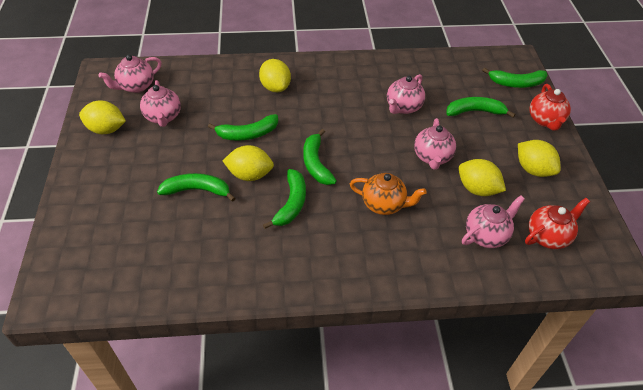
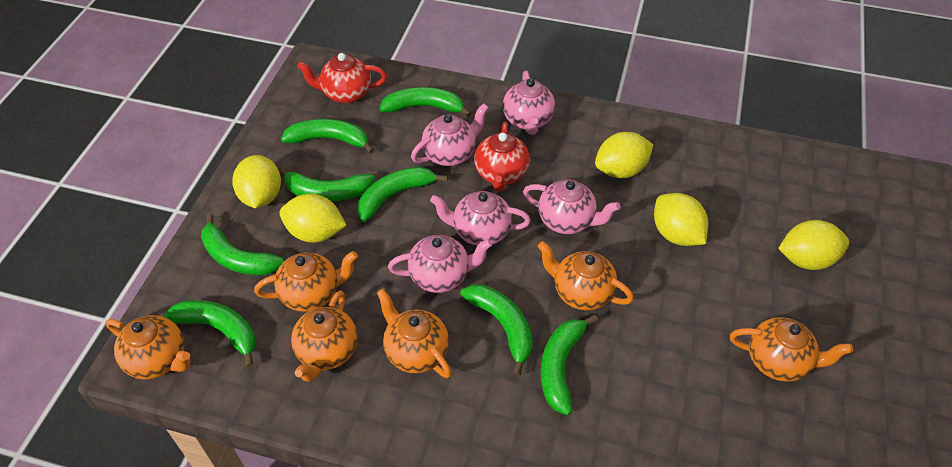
green banana: [157,173,236,202] [208,114,278,141] [263,169,306,229] [303,129,337,185] [446,97,515,118] [482,67,547,88] = 6 -> [164,300,256,368] [201,213,284,275] [278,166,375,202] [281,119,374,154] [357,167,448,222] [380,87,472,118] [461,285,533,377] [541,315,598,415] = 8
orange teapot: [350,173,427,215] = 1 -> [105,315,190,379] [254,251,358,312] [291,291,357,382] [377,289,451,378] [538,241,634,310] [730,317,853,382] = 6

